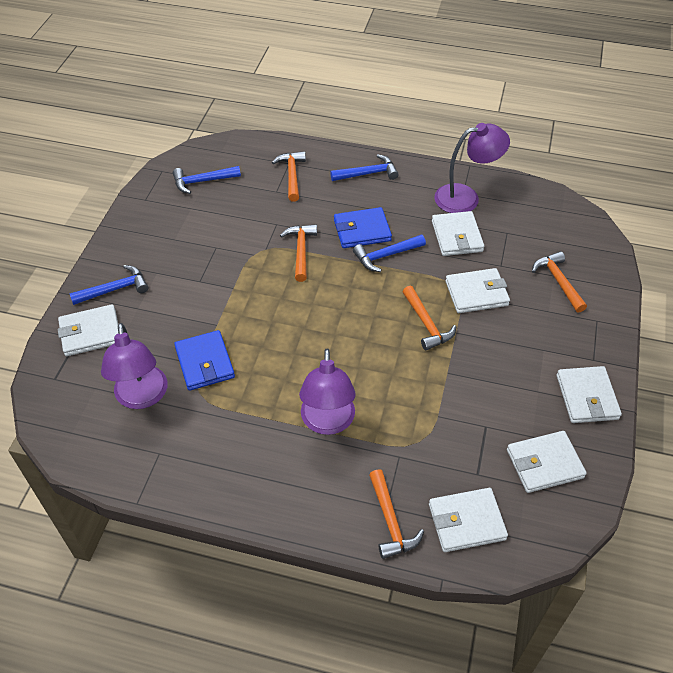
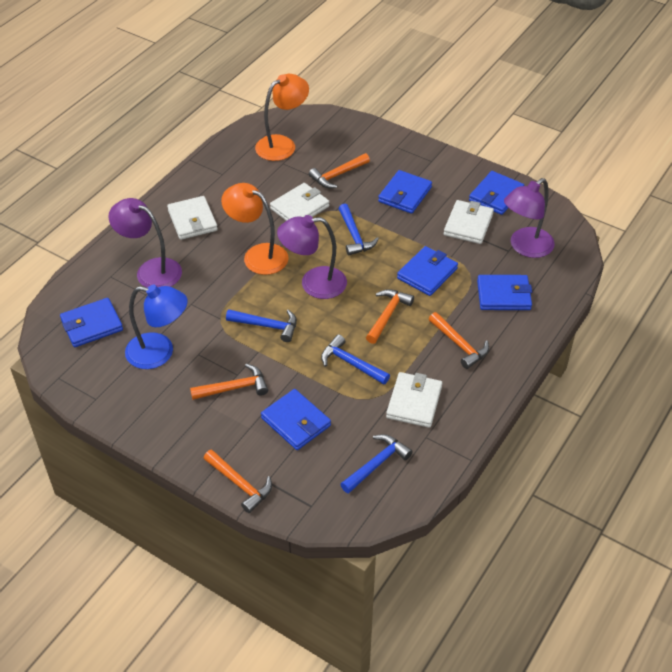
blue lamp: none = 0 -> [125,285,188,369] = 1
blue wallet: [174,330,235,391] [334,207,392,248] = 2 -> [60,298,123,347] [261,389,331,450] [378,170,432,214] [397,246,458,296] [469,171,524,215] [477,275,532,310] = 6
orange lamp: none = 0 -> [221,183,289,275] [255,74,309,161] = 2
white wallet: [58,304,118,356] [429,488,508,552] [432,211,484,256] [445,268,510,313] [507,431,587,493] [557,366,622,423] = 6 -> [167,196,218,240] [270,183,330,221] [386,372,442,428] [444,200,494,244] = 4

